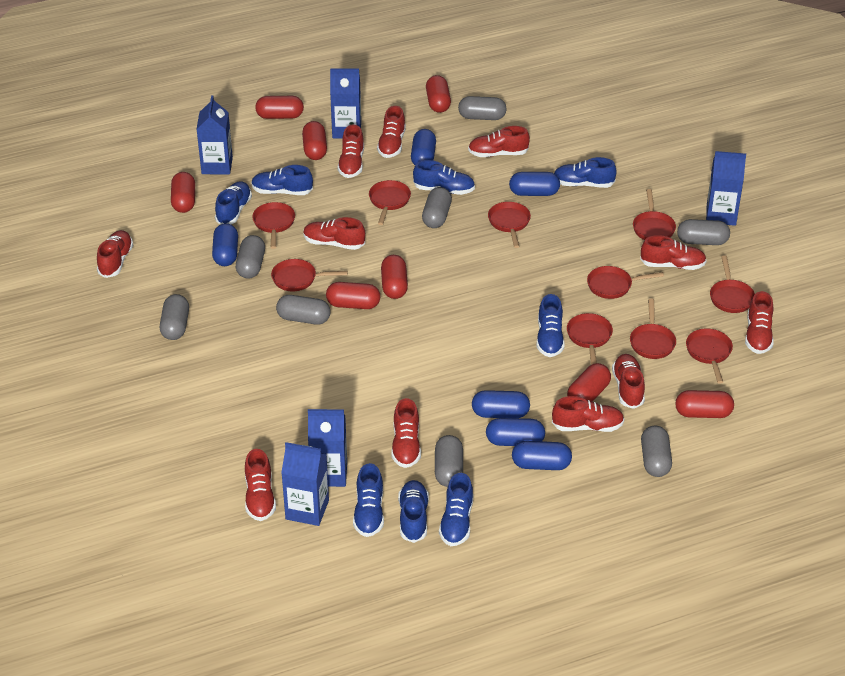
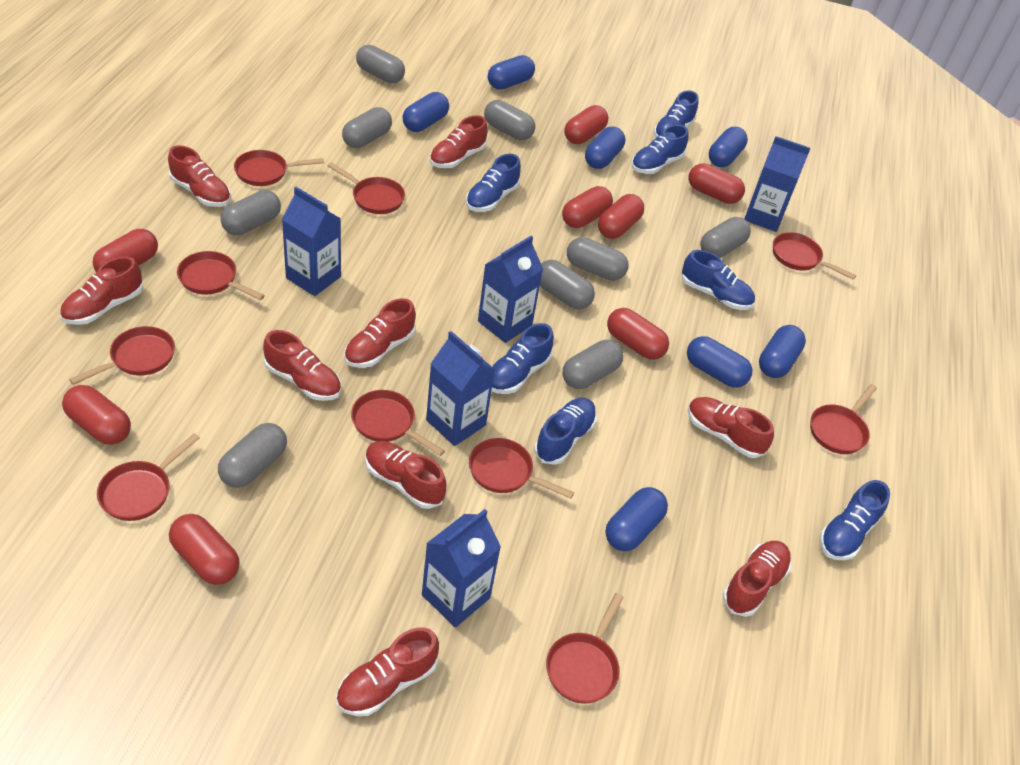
blue capsule: [212,223,238,266] [411,129,436,165] [472,390,530,418] [486,418,545,446] [509,172,560,196] [512,441,572,470] = 6 -> [402,92,449,132] [488,55,535,90] [585,127,625,169] [605,487,668,551] [687,336,752,388] [709,127,748,167] [759,325,806,378] = 7
blue shoe: [215,181,252,224] [251,165,313,195] [353,463,384,537] [398,480,429,543] [413,160,475,195] [439,473,473,546] [537,294,565,357] [554,157,617,188] = 8 -> [466,154,521,212] [492,323,554,394] [534,398,597,465] [631,125,689,174] [654,91,699,138] [682,250,755,310] [819,480,890,561] = 7
grey capsule: [160,294,189,340] [236,235,265,279] [276,295,331,325] [422,187,452,228] [435,435,463,487] [458,96,507,120] [641,425,672,477] [677,219,730,245] = 8 -> [218,423,287,488] [220,190,281,235] [342,107,392,148] [356,45,405,83] [484,100,535,140] [540,260,595,309] [563,340,623,389] [567,237,629,281] [700,217,751,258] = 9
red shoe: [97,230,133,278] [245,449,276,521] [303,217,365,250] [337,124,364,178] [377,106,406,158] [391,398,421,468] [468,126,530,157] [552,396,624,432] [612,354,645,409] [640,235,707,270] [745,291,774,354] = 11 -> [60,256,143,325] [168,145,231,207] [263,330,341,401] [336,628,439,716] [344,298,416,368] [365,441,446,509] [430,115,488,168] [688,397,774,458] [722,541,791,617] = 9

